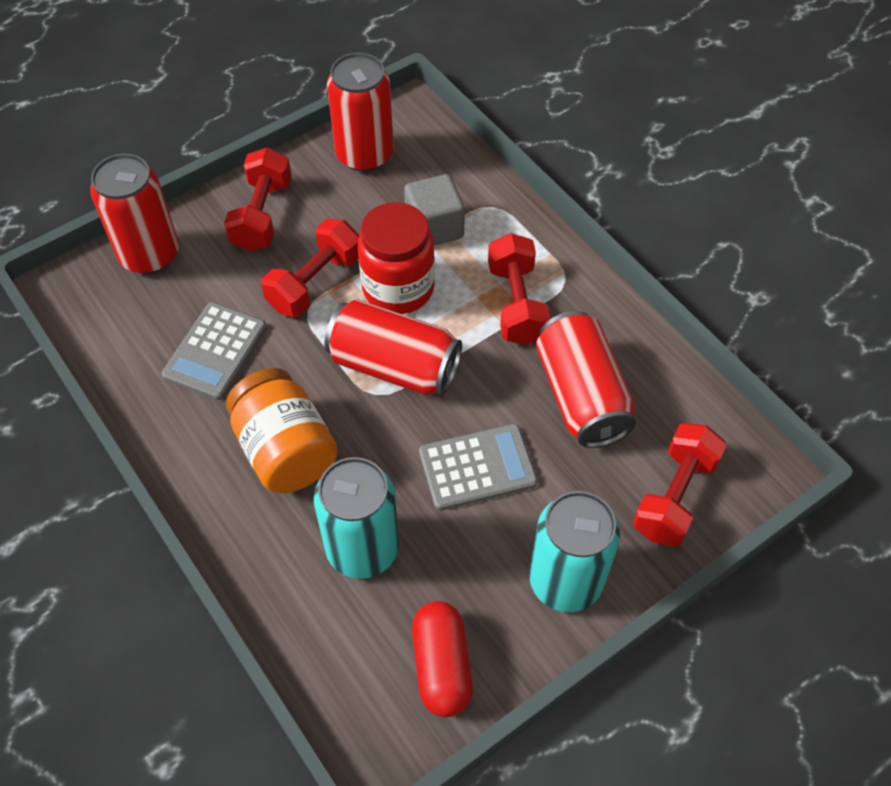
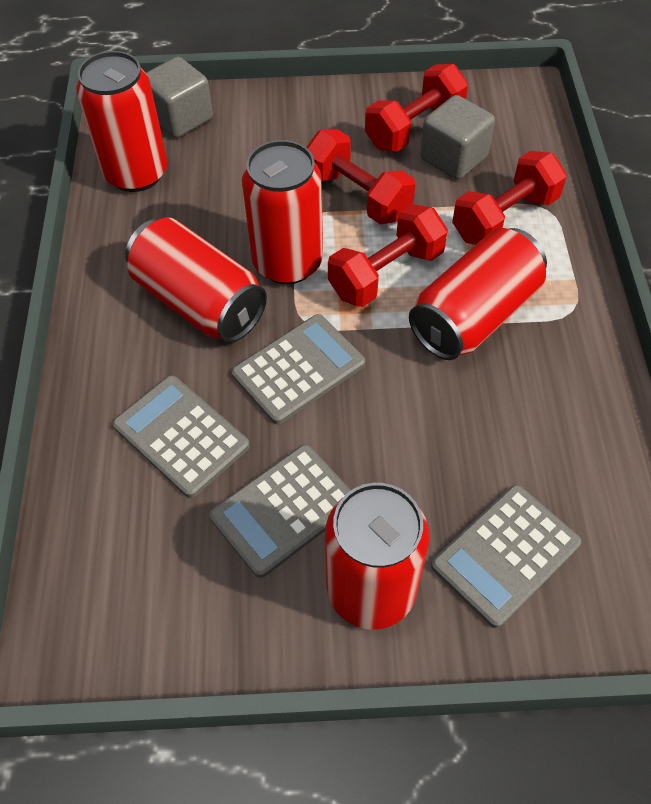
grey calculator: [162,302,267,400] [419,424,538,511] = 2 -> [113,375,250,498] [209,444,351,578] [231,314,365,425] [431,485,581,628] = 4
grey cube: [404,174,465,245] = 1 -> [146,57,213,138] [420,95,495,179] = 2
orange jar: [226,368,338,493] = 1 -> none = 0
red can: [90,154,179,274] [325,299,462,395] [327,53,394,172] [536,311,636,448] = 4 -> [76,51,167,192] [125,218,267,343] [242,140,323,284] [325,483,430,630] [409,228,547,360] = 5
red capsule: [412,601,473,717] = 1 -> none = 0
red jar: [358,202,435,314] = 1 -> none = 0
turquoise can: [314,457,399,579] [529,491,620,612] = 2 -> none = 0

